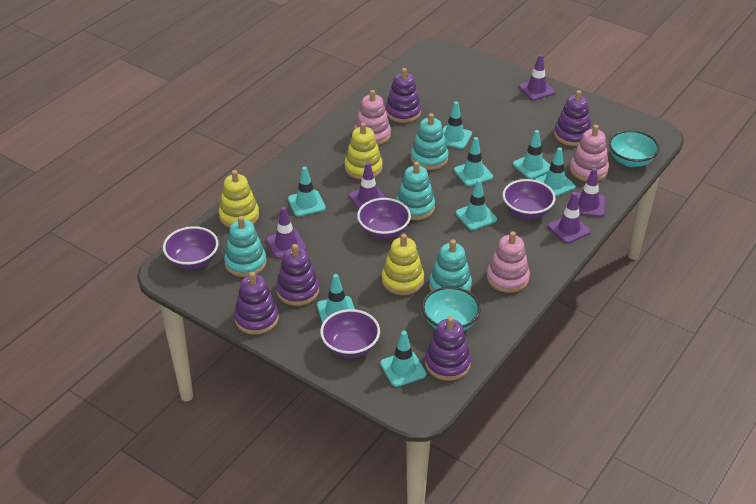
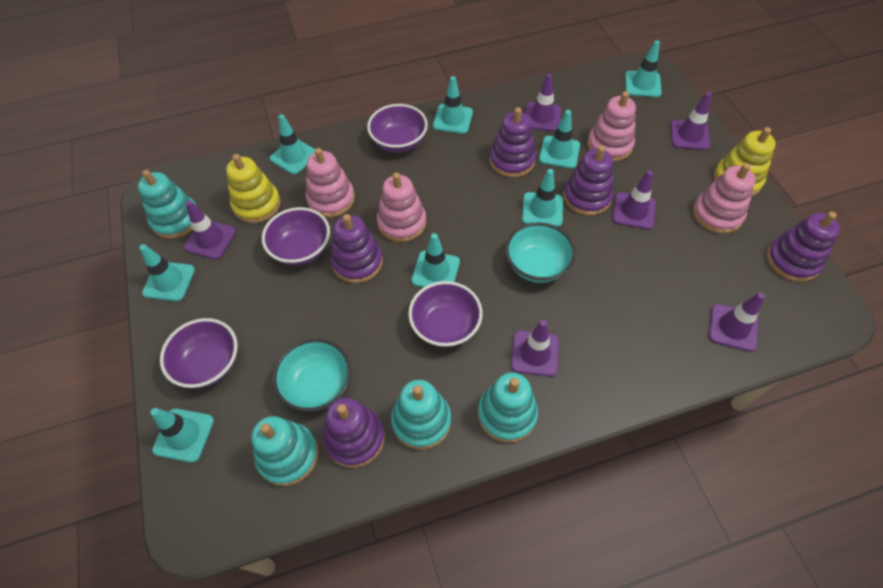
pink stacking toy: [354,90,391,145] [487,231,530,293] [570,125,609,181] = 3 -> [306,148,355,218] [377,172,426,242] [587,91,636,162] [693,163,756,234] = 4
purple traffic cone: [266,207,306,259] [349,162,386,210] [519,54,555,100] [548,192,591,244] [577,168,605,217] = 5 -> [184,200,236,259] [511,320,559,377] [525,74,561,131] [613,170,656,230] [670,92,712,150] [709,292,765,352] = 6
yellow stacking toy: [219,170,259,228] [345,122,383,180] [382,234,424,295] = 3 -> [226,154,281,223] [714,127,776,196] = 2

